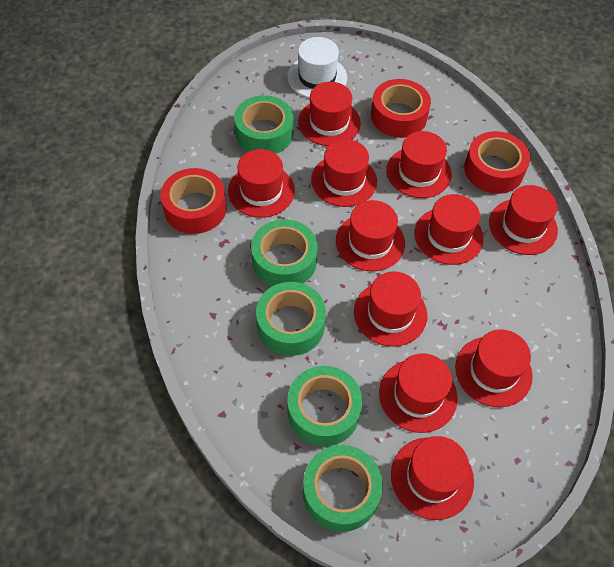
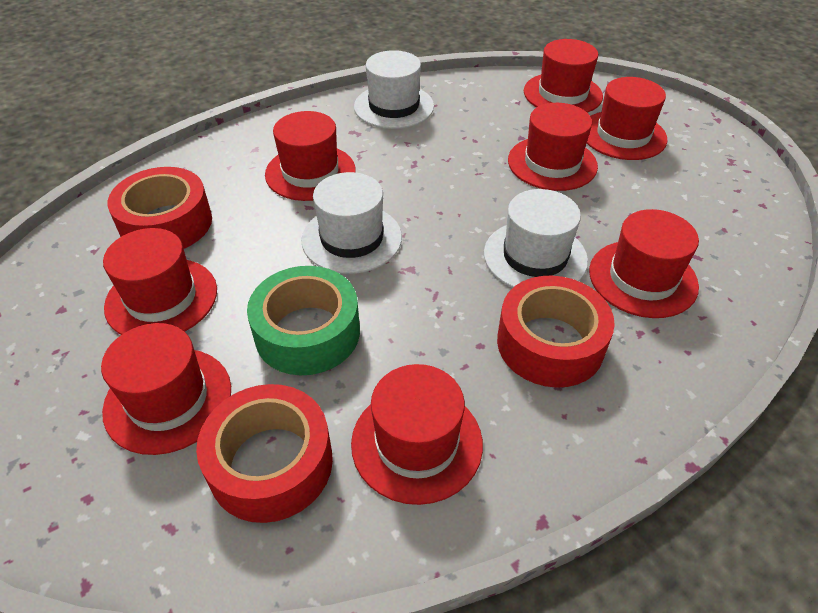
green tape: [234,95,293,154] [251,219,318,286] [256,282,326,356] [287,366,362,446] [303,445,383,532] = 5 -> [247,266,360,375] = 1
red hat: [228,149,295,218] [298,82,361,146] [311,139,377,207] [336,200,405,272] [354,271,427,347] [379,353,458,433] [386,131,452,198] [391,436,474,520] [414,194,484,265] [455,329,533,407] [489,185,558,255] = 11 -> [101,323,231,455] [103,228,217,335] [265,111,356,201] [351,364,483,505] [508,103,598,191] [524,39,603,113] [587,77,668,160] [589,209,699,318] = 8
white hat: [287,37,347,98] = 1 -> [301,172,402,274] [354,50,434,129] [484,189,588,288] = 3

